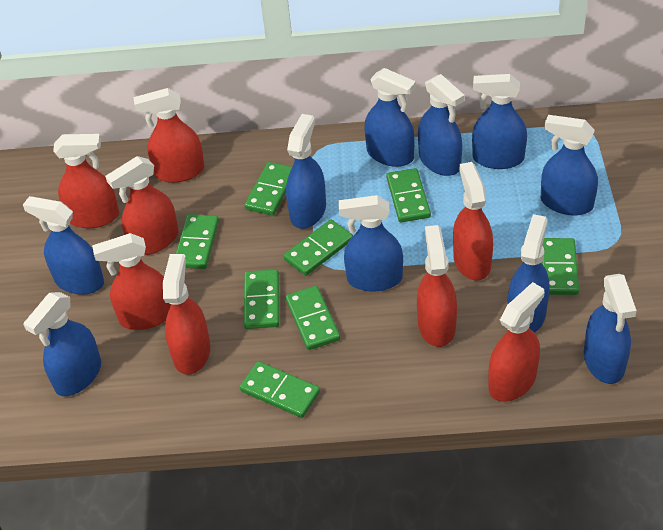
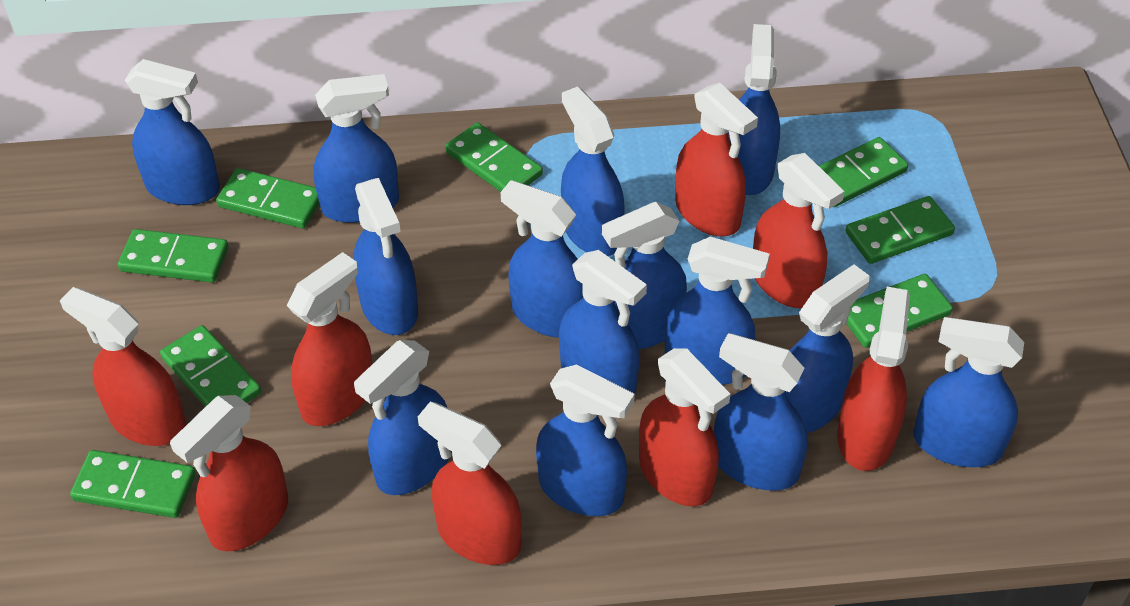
blue spray bottle: [23,196,104,295] [23,292,101,396] [286,114,326,229] [339,195,403,292] [365,68,416,167] [418,74,465,176] [472,74,527,169] [508,214,549,333] [541,115,598,216] [584,274,637,384] = 10 -> [125,59,220,205] [314,74,399,223] [353,178,418,335] [354,340,448,495] [501,180,583,338] [536,365,635,516] [559,250,647,394] [561,87,625,256] [602,202,687,350] [665,237,770,385] [714,333,808,491] [728,24,780,195] [786,264,869,433] [914,317,1024,467] = 14

